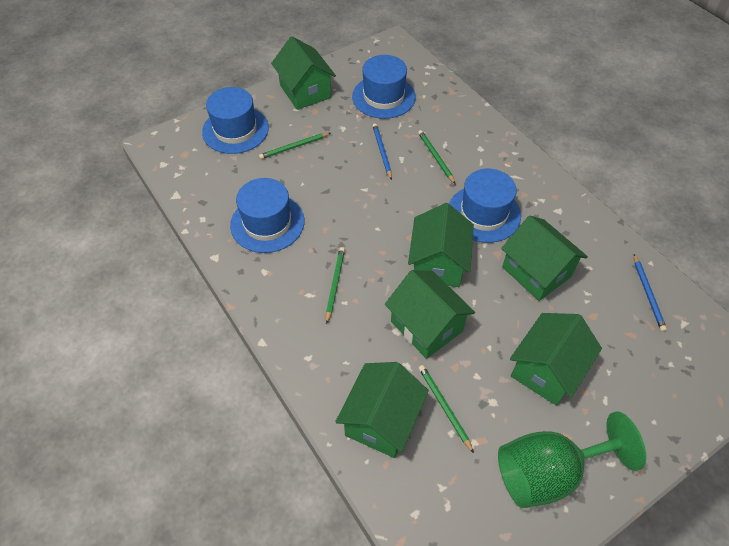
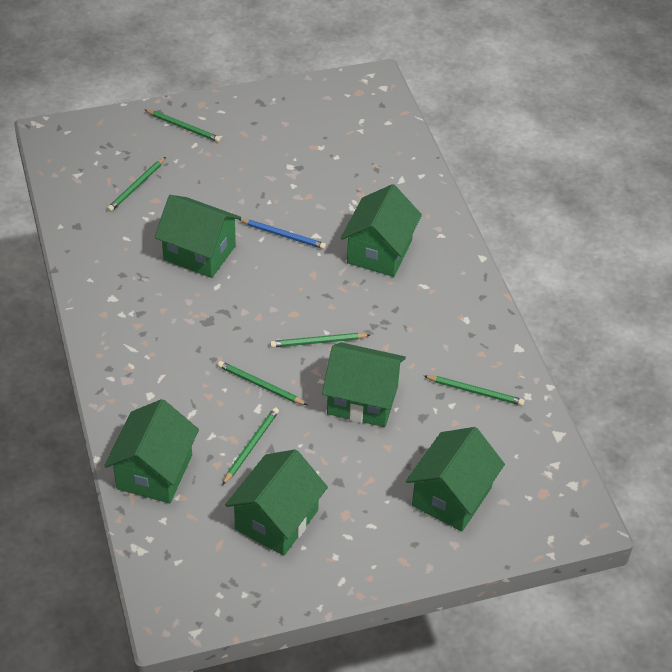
blue hat: [202,87,269,154] [230,178,304,253] [352,55,416,119] [449,169,521,243] = 4 -> none = 0
blue pencil: [373,123,392,180] [634,254,667,332] = 2 -> [238,219,326,249] = 1
green goblet: [498,411,646,508] = 1 -> none = 0
green pencil: [259,133,330,159] [326,247,345,324] [418,130,455,184] [419,365,474,453] = 4 -> [107,157,166,212] [145,110,221,142] [218,361,307,405] [222,407,279,485] [270,333,370,348] [424,375,525,406] = 6

